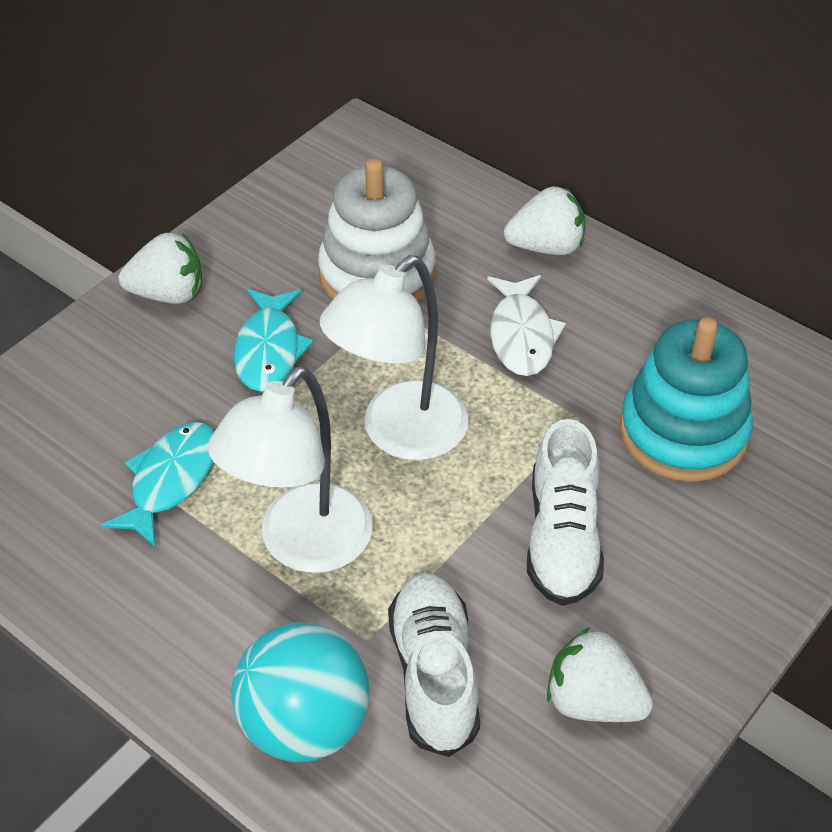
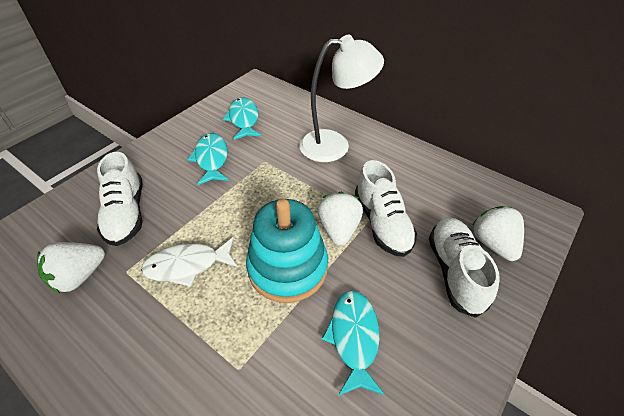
turquoise ball: [231,622,369,762] = 1 -> none = 0
turquoise fish: [101,422,214,548] [234,289,313,392] = 2 -> [187,133,229,185] [223,97,261,140] [322,290,385,396] = 3
white lamp: [208,366,373,573] [320,255,469,461] = 2 -> [299,35,384,162] = 1
white shoe: [388,573,480,757] [527,419,604,606] = 2 -> [97,152,142,246] [355,160,417,257] [429,217,500,318] = 3
white stacking toy: [318,159,435,302] = 1 -> none = 0

